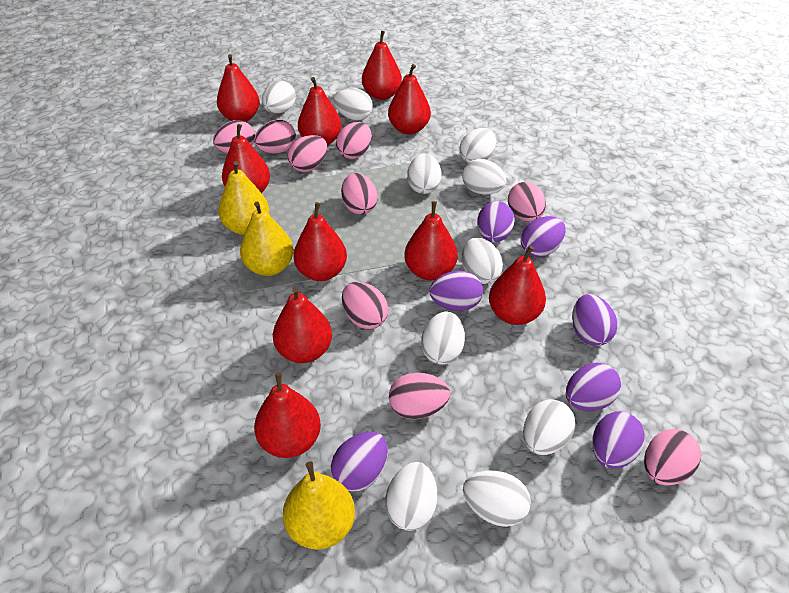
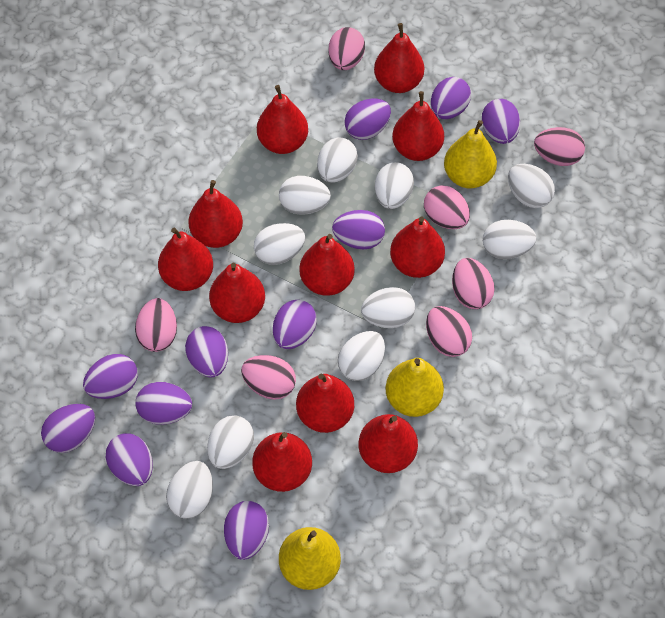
pink egg: [213,120,255,153] [254,120,296,154] [288,135,327,172] [336,122,372,159] [341,173,378,215] [342,282,388,329] [389,373,450,419] [508,182,546,222] [644,429,701,486] = 9 -> [135,298,177,352] [241,355,296,400] [328,27,365,70] [424,185,470,229] [426,306,472,357] [452,258,495,309] [534,127,585,166] = 7
purple egg: [331,432,388,492] [429,271,483,311] [477,201,515,243] [521,216,566,257] [566,363,621,411] [572,294,617,346] [593,411,645,469] = 7 -> [41,404,95,453] [83,354,138,399] [106,433,153,486] [135,382,192,425] [185,326,228,378] [224,501,269,560] [273,300,317,349] [332,210,385,250] [344,98,391,140] [431,77,471,119] [482,99,520,144] = 11
red pear: [217,54,260,122] [222,124,270,193] [254,372,321,458] [273,287,332,363] [293,202,347,281] [298,77,341,146] [362,31,402,100] [388,64,431,135] [404,201,458,280] [489,246,546,325] = 10 -> [158,228,213,291] [189,180,243,248] [209,263,265,323] [252,432,312,492] [257,85,308,154] [296,374,354,433] [299,234,355,296] [359,414,418,473] [374,23,424,93] [390,216,445,278] [392,91,444,161] = 11

